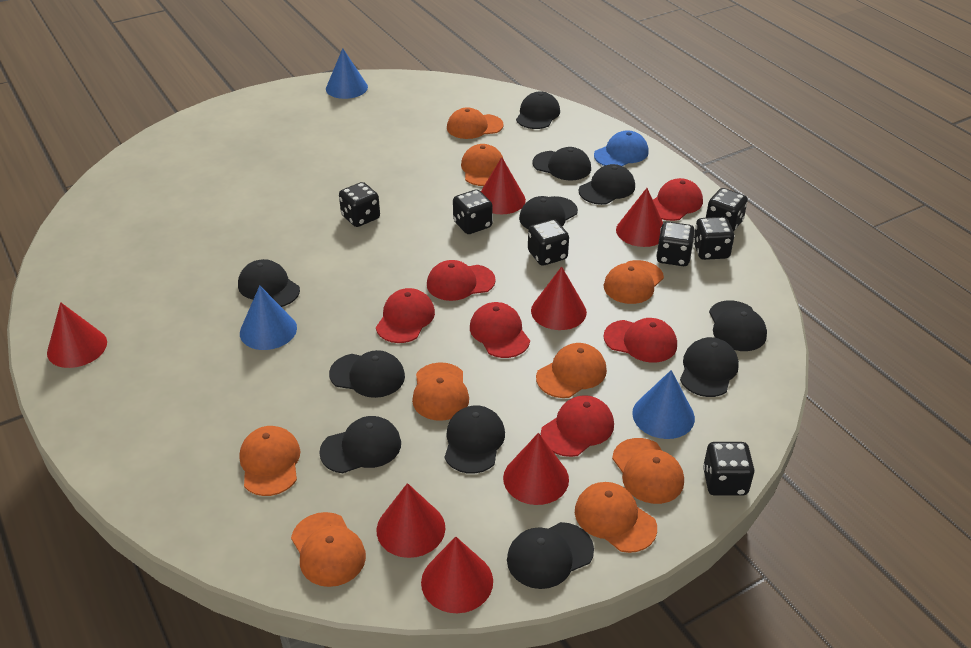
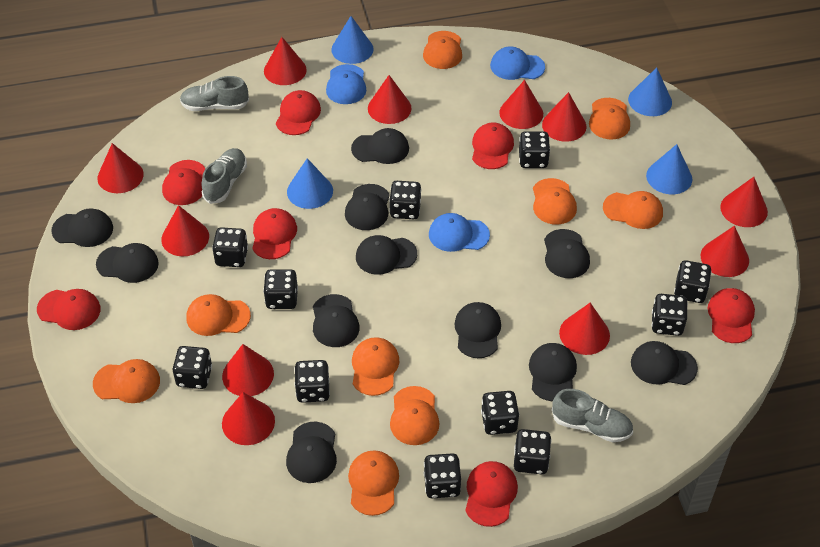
black dice: [339,182,380,227] [453,189,493,234] [528,219,569,266] [656,222,695,266] [693,217,734,260] [703,442,755,496] [706,188,748,232] = 7 -> [173,346,212,389] [212,227,248,267] [263,269,298,309] [294,360,330,403] [389,181,421,219] [424,453,461,498] [481,391,519,435] [514,429,551,474] [519,131,550,168] [651,294,688,336] [674,260,712,303] = 11
blue cap: [594,130,649,166] = 1 -> [326,64,366,104] [429,213,490,252] [490,47,545,80] = 3
blue cone: [240,285,297,350] [326,48,368,99] [632,370,695,439] = 3 -> [287,158,333,209] [332,16,373,64] [628,67,672,116] [646,144,692,194] = 4
grey shoe: none = 0 -> [180,76,249,111] [202,148,247,204] [552,389,633,442] = 3
red cap: [376,288,435,343] [427,260,496,301] [470,302,530,358] [541,395,614,457] [603,318,677,363] [653,178,703,221] = 6 -> [37,289,101,330] [162,160,205,205] [252,208,297,259] [276,90,321,135] [465,461,518,527] [472,123,514,169] [708,288,755,343] = 7
red cone: [47,302,107,368] [377,483,445,558] [421,537,493,613] [481,157,526,214] [503,433,569,505] [531,266,587,330] [616,188,663,247] = 7 -> [97,143,144,193] [161,205,209,257] [222,344,274,396] [222,392,275,445] [264,37,307,85] [368,75,412,124] [499,80,543,129] [542,92,586,142] [559,303,610,355] [701,226,749,277] [720,177,768,227] = 11

